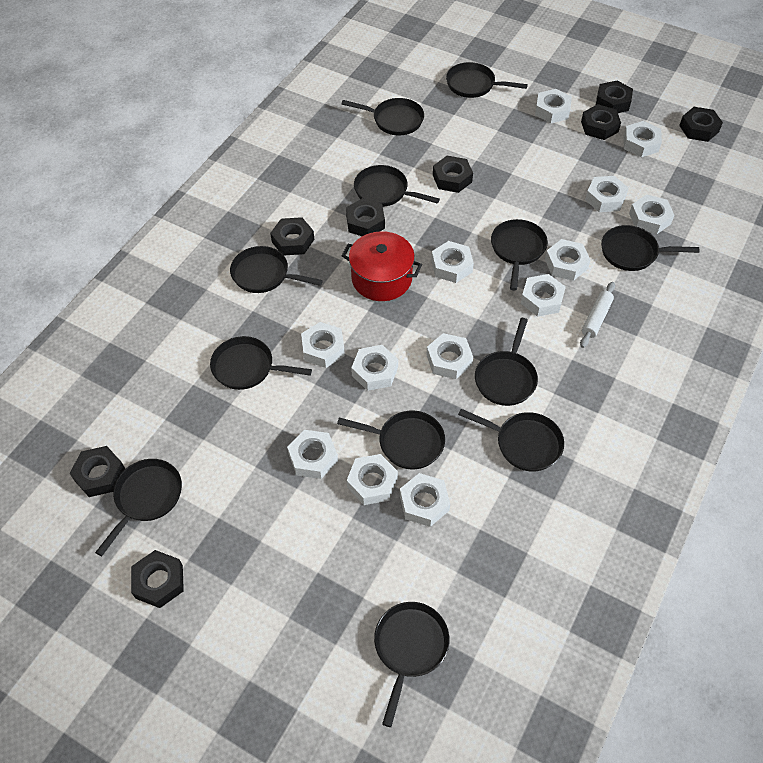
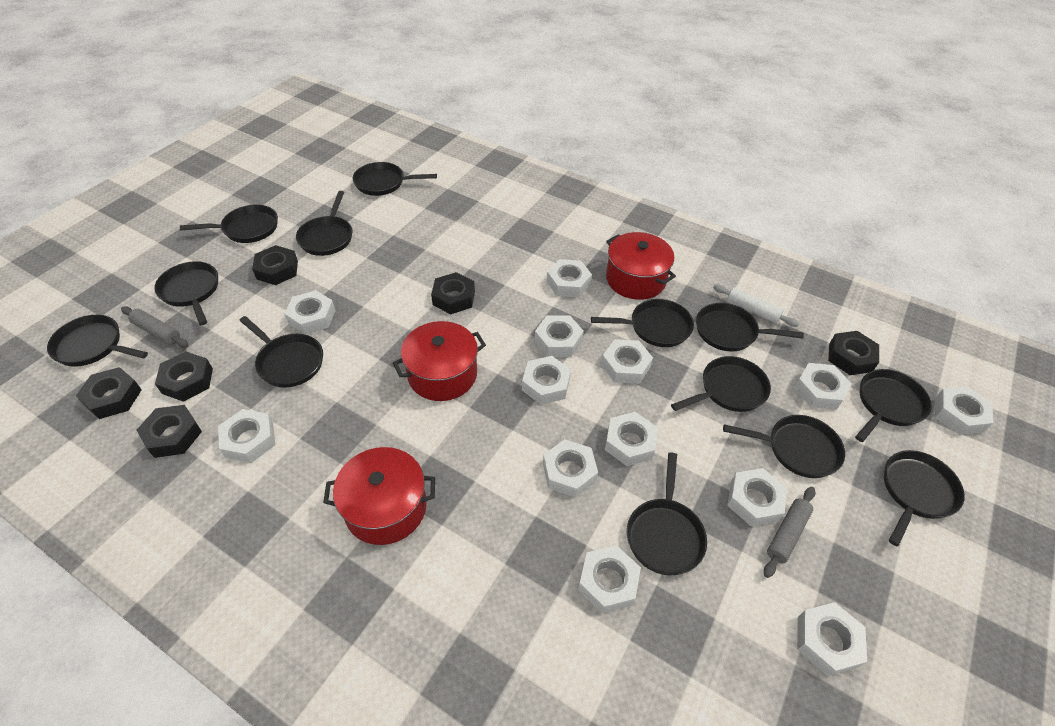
black nut: [69,446,125,497] [131,550,184,608] [270,217,314,255] [346,198,385,236] [433,156,473,193] [581,104,621,140] [596,81,633,113] [679,107,723,142] = 8 -> [76,367,142,419] [137,405,202,458] [155,351,213,402] [252,245,298,285] [431,272,475,314] [828,331,879,375] = 6
black pan: [95,459,182,556] [210,336,312,390] [230,246,323,293] [337,411,445,469] [342,98,424,135] [354,165,440,207] [374,602,449,727] [446,62,528,98] [458,409,564,472] [475,318,538,406] [491,219,548,290] [601,225,699,271] = 12 -> [47,315,148,367] [154,261,218,325] [180,205,278,243] [239,316,323,388] [296,191,352,256] [353,162,437,196] [591,299,694,347] [627,453,707,575] [671,356,771,412] [696,303,804,351] [723,415,845,478] [855,369,932,442] [884,450,965,546] = 13
grey rolling pin: none = 0 -> [121,306,189,348] [764,487,816,578] = 2
red pot: [342,231,422,301] = 1 -> [323,447,435,545] [393,321,486,401] [606,232,676,300] = 3

